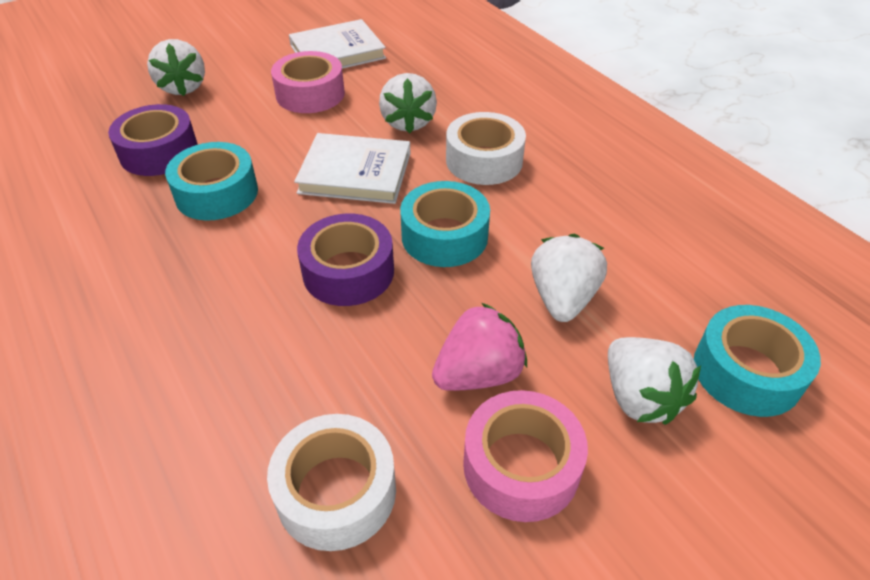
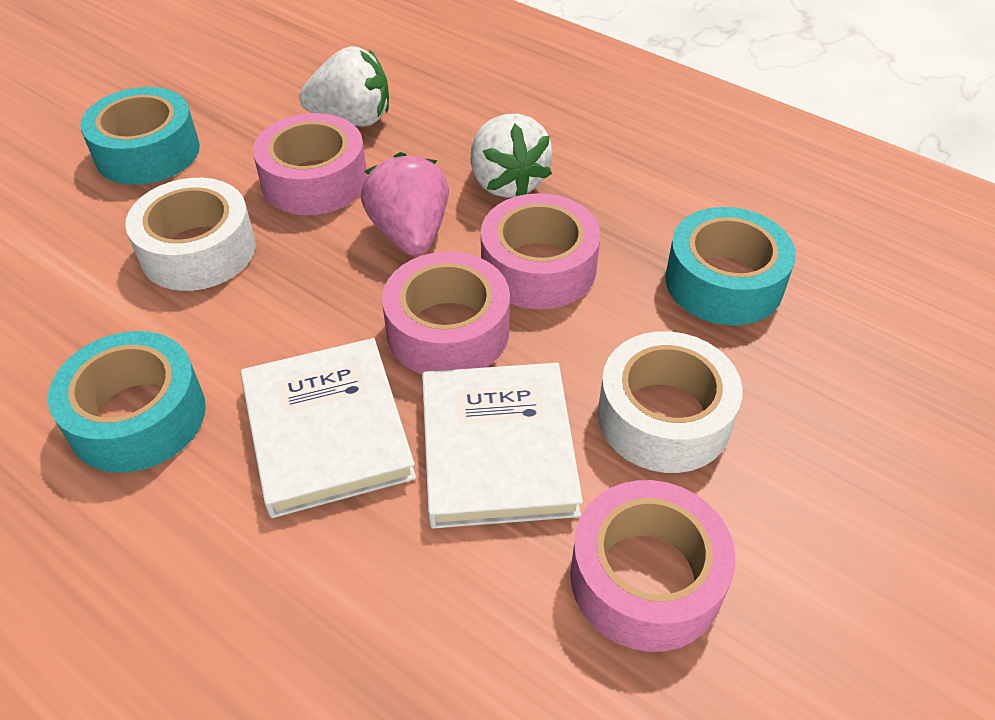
pink tape: [271,51,345,113] [463,390,588,522] = 2 -> [253,113,367,215] [382,252,510,374] [481,193,600,310] [570,480,735,652] = 4
purple tape: [108,104,198,176] [297,213,394,306] = 2 -> none = 0
white strawberry: [147,39,205,96] [379,73,437,133] [531,233,607,322] [608,337,701,425] = 4 -> [299,46,389,127] [470,114,553,198] = 2

